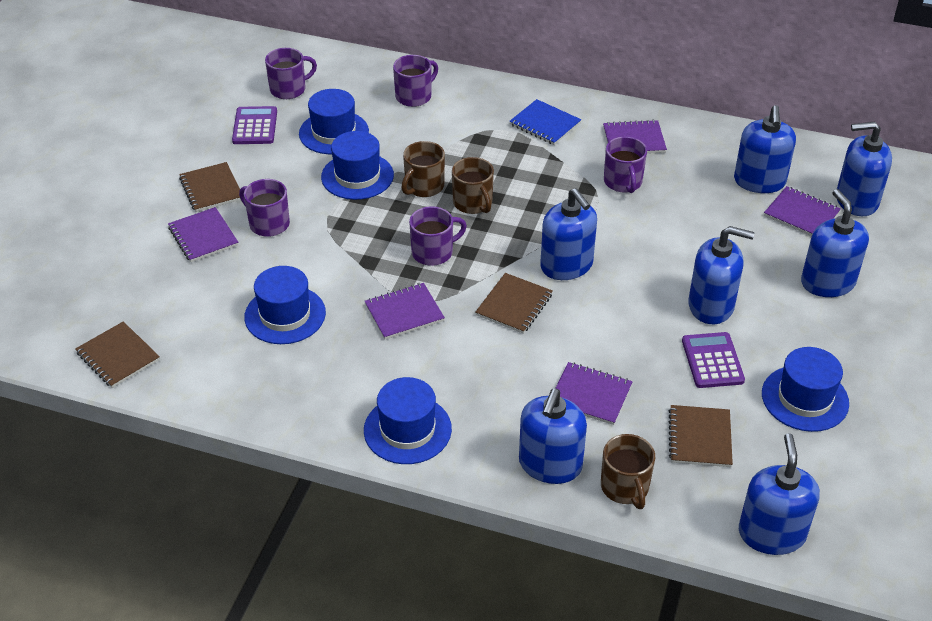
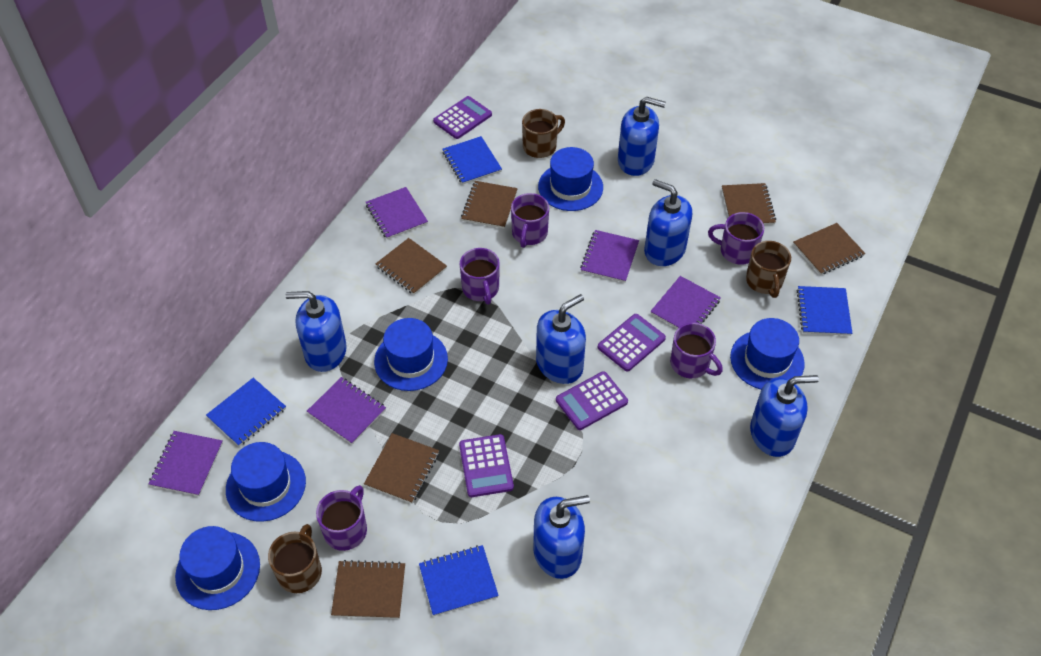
blue notebook: [509,99,581,145] = 1 -> [206,378,286,447] [419,545,499,616] [442,136,502,184] [797,286,853,336] = 4
blue soap dispenser: [519,389,587,484] [540,188,597,280] [688,226,754,324] [734,105,796,193] [739,433,820,555] [801,189,869,297] [837,122,892,216] = 7 -> [285,291,347,372] [533,495,590,579] [536,294,586,384] [618,97,666,176] [644,179,692,266] [750,375,819,457] = 6
brown notebook: [75,321,160,388] [179,162,241,212] [475,273,553,334] [669,405,733,467] = 4 -> [331,560,405,619] [364,433,439,504] [375,238,447,295] [461,181,518,229] [722,183,776,225] [793,223,865,275] = 6
purple calculator: [232,106,277,144] [682,332,745,388] = 2 -> [433,96,492,139] [459,434,514,497] [556,371,628,430] [597,314,666,372] = 4

